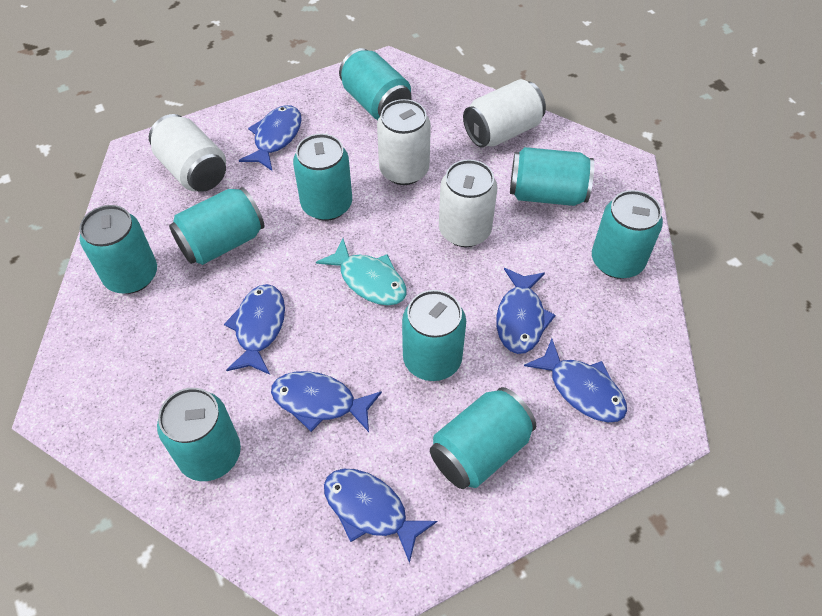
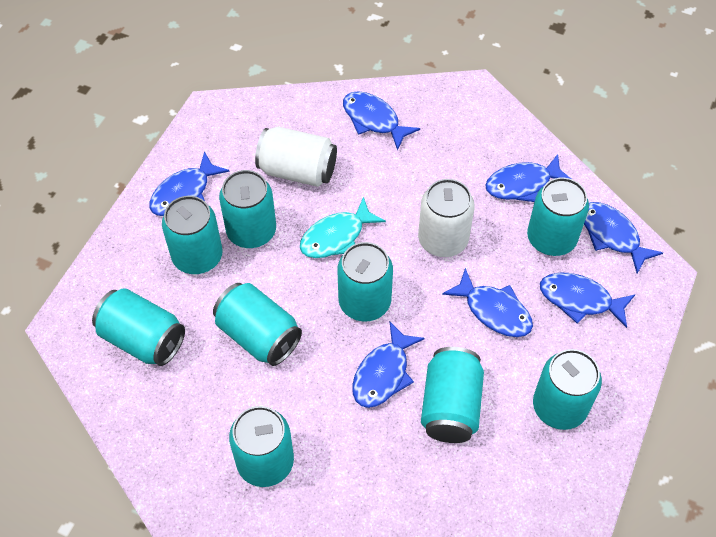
blue fish: [224,284,285,375] [239,105,302,171] [271,371,382,432] [324,469,437,563] [496,268,556,354] [524,339,627,422] = 6 -> [149,151,230,216] [343,91,420,151] [352,322,425,408] [442,268,533,337] [486,154,571,202] [540,272,635,328] [584,202,663,274] = 7
white can: [149,114,226,192] [377,99,431,185] [439,159,498,247] [463,79,546,147] = 4 -> [255,127,337,187] [418,179,475,257] = 2

